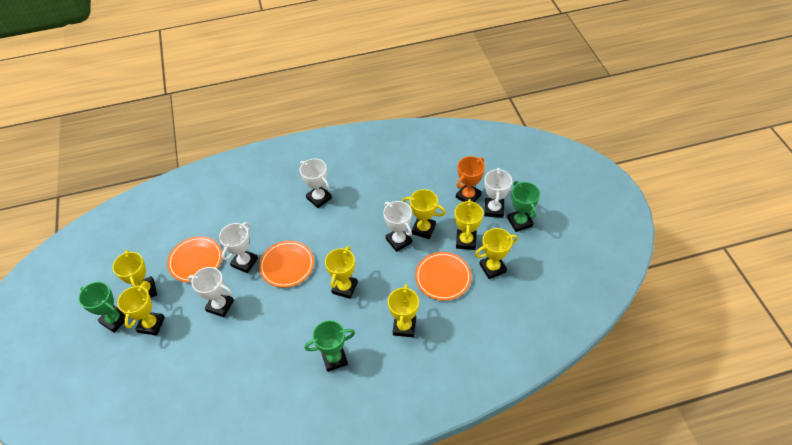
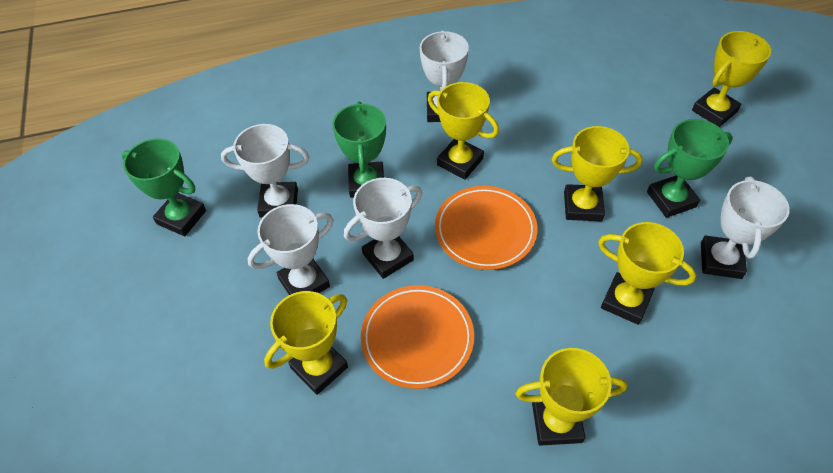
orange plate: [167,236,222,282] [259,241,314,288] [415,252,472,301] = 3 -> [361,285,474,389] [435,186,537,270] = 2
orange trophy: [456,156,485,202] = 1 -> none = 0
yellow trophy: [113,250,157,298] [117,283,165,336] [325,246,358,299] [388,284,419,337] [402,189,446,239] [455,199,483,250] [475,228,518,279] = 7 -> [264,291,348,395] [428,82,499,180] [515,348,627,446] [552,126,643,221] [598,222,696,325] [692,31,771,127] = 6

